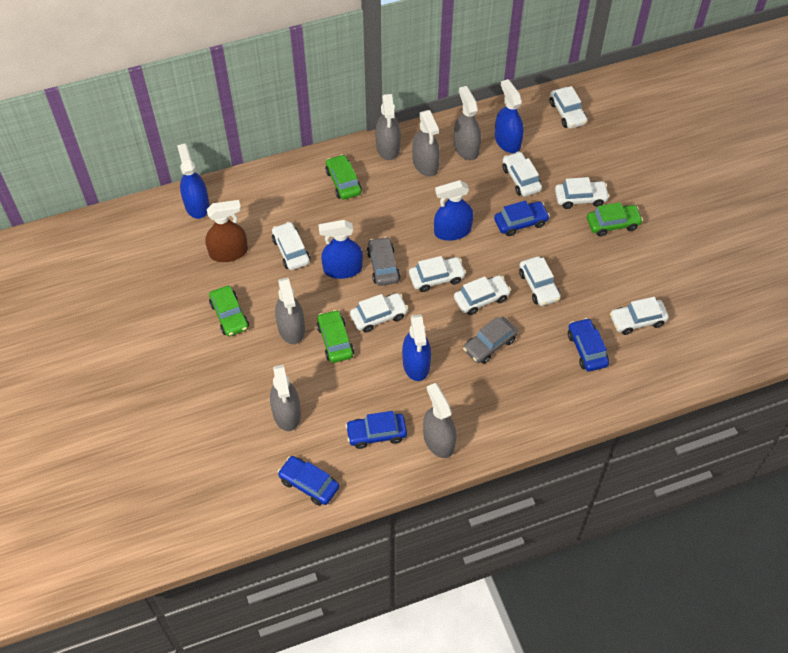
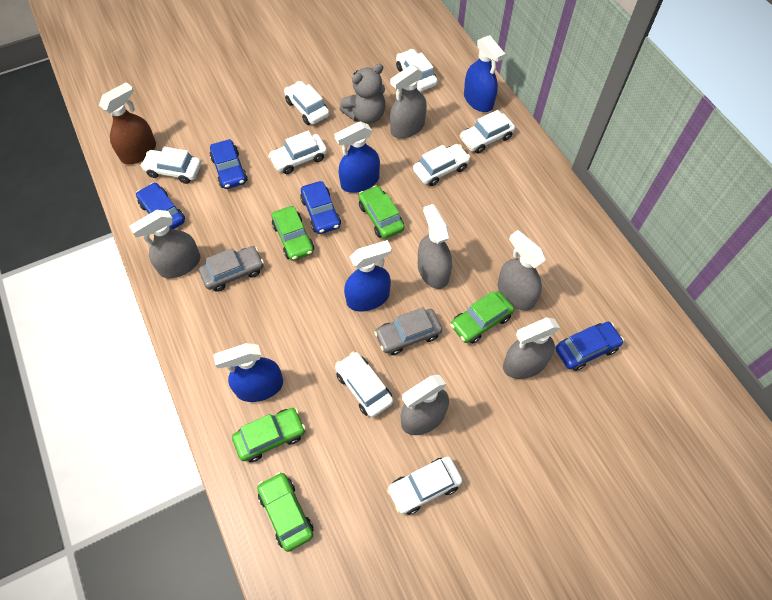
blue spray bottle: [177,144,210,219] [318,220,363,279] [402,314,431,381] [434,180,474,241] [495,79,524,153] = 5 -> [213,343,283,402] [334,121,380,193] [344,240,392,311] [464,35,505,112] = 4
green car: [209,286,249,336] [317,310,354,363] [325,154,362,200] [587,202,643,236] = 4 -> [232,408,306,462] [257,472,314,552] [272,206,314,261] [358,185,405,239] [451,291,514,344] = 5
grey teddy bear: none = 0 -> [339,64,385,124] = 1
white car: [272,222,310,270] [350,293,408,333] [409,256,466,292] [454,275,511,315] [502,151,542,197] [519,256,561,306] [550,86,588,129] [555,177,610,209] [610,297,669,335] = 9 -> [140,147,201,184] [268,131,327,174] [284,81,330,125] [335,352,393,417] [387,457,462,515] [396,49,438,92] [413,144,470,186] [460,110,515,154] = 8

